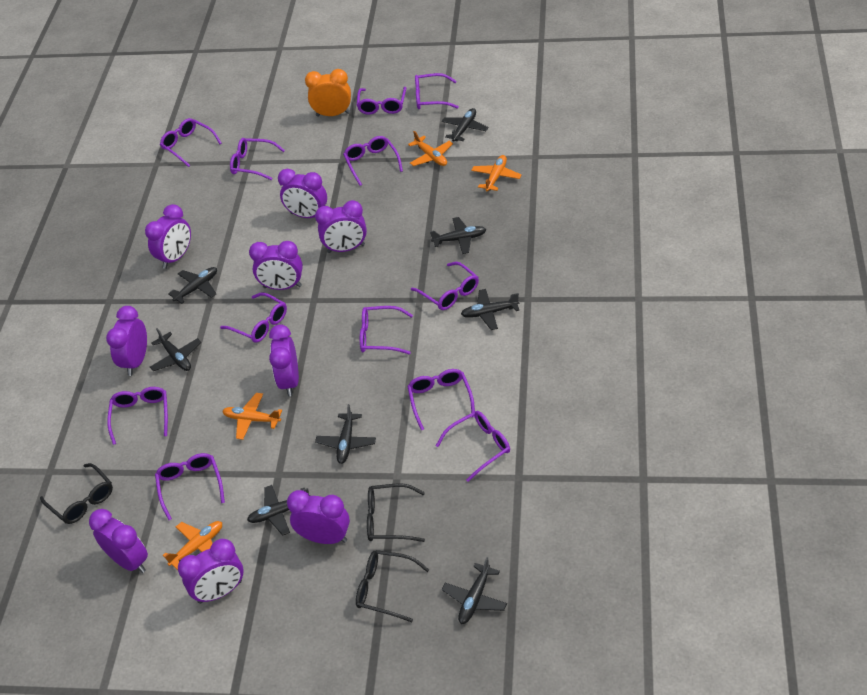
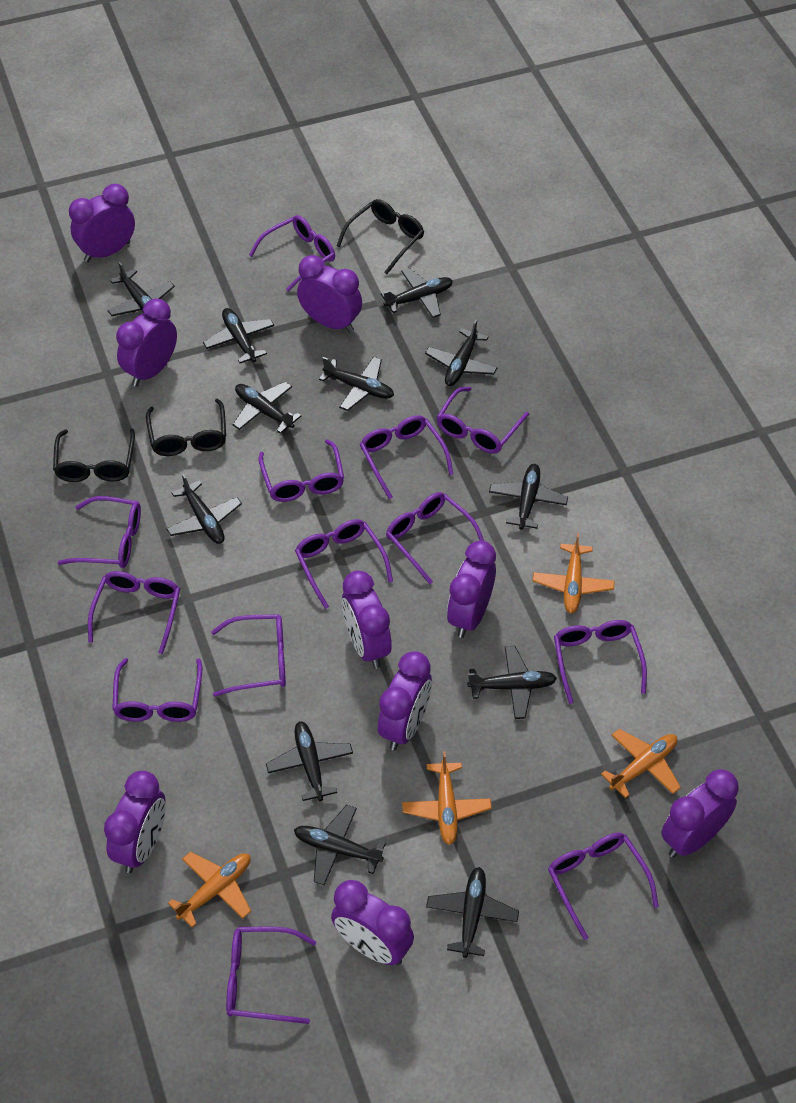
black plane: [150,328,201,371] [168,267,217,304] [247,485,310,536] [315,404,376,464] [430,217,486,254] [441,108,488,142] [442,557,507,624] [461,289,520,330] = 8 -> [107,262,175,316] [166,474,242,544] [203,308,274,363] [233,382,302,434] [266,721,353,801] [294,805,386,885] [319,357,394,411] [381,268,453,318] [425,320,498,386] [426,867,519,958] [467,646,557,719] [489,464,568,530] = 12
orange clock: [305,69,351,117] = 1 -> none = 0
purple glasses: [107,387,168,445] [155,453,225,520] [160,118,222,167] [220,293,287,343] [230,138,285,180] [343,136,403,186] [357,87,406,115] [360,306,413,354] [407,369,475,430] [411,262,479,310] [415,73,459,109] [436,411,510,482] = 12 -> [57,496,141,568] [88,571,180,654] [112,658,202,722] [211,614,286,697] [226,927,316,1024] [249,215,335,292] [258,439,344,502] [295,519,393,609] [360,415,453,499] [386,492,484,584] [437,387,529,454] [548,833,659,940] [554,620,647,704] = 13

